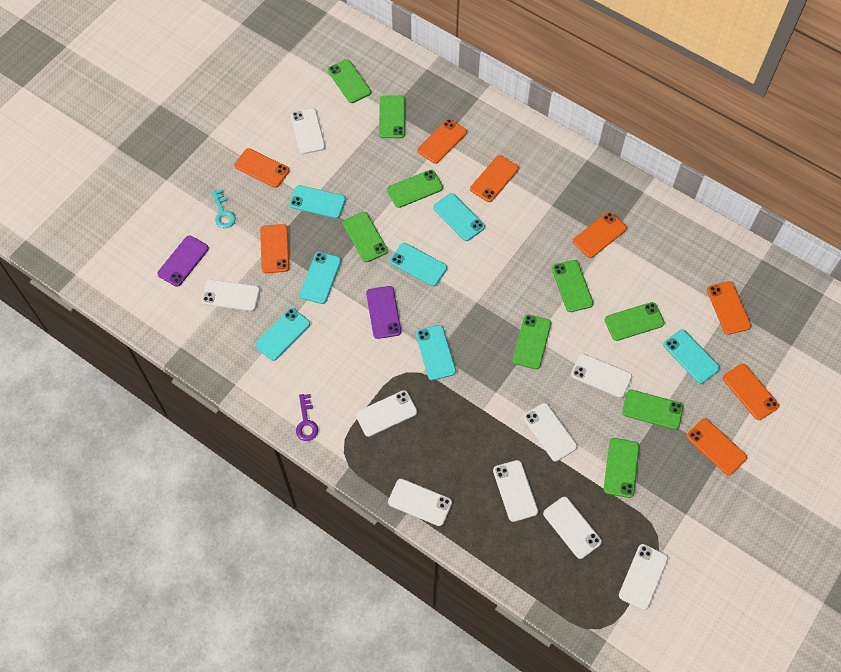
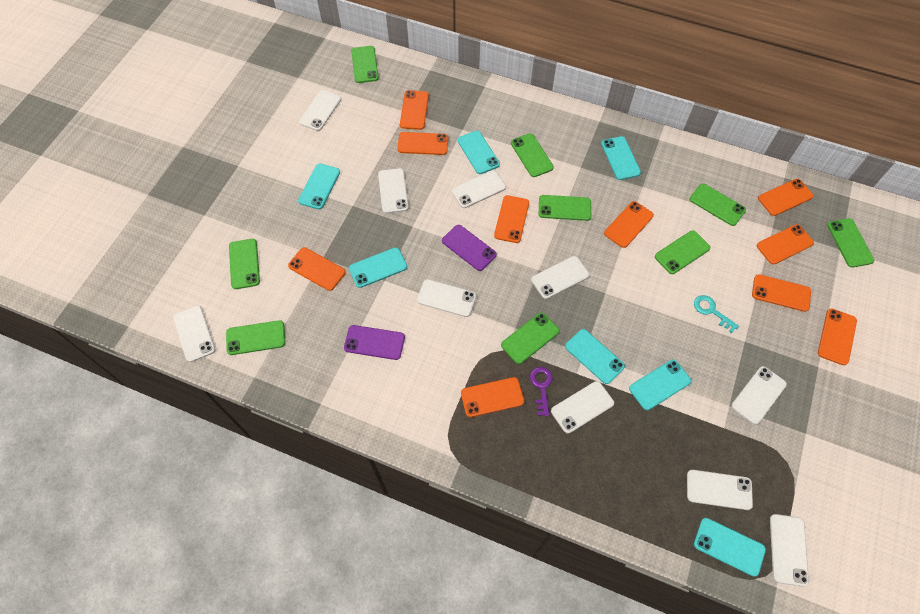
orange phone: [234,148,289,188] [260,224,289,273] [418,119,467,164] [470,155,519,202] [573,212,627,258] [686,418,747,475] [707,281,751,335] [723,364,779,420] = 8 -> [288,247,346,291] [397,132,448,155] [400,90,429,130] [461,377,524,417] [494,195,529,243] [604,201,654,248] [752,274,811,312] [757,224,814,265] [758,179,813,216] [818,308,857,365] = 10
white phone: [201,279,260,311] [291,108,325,154] [356,390,417,437] [388,479,452,526] [493,460,538,522] [523,403,577,461] [543,497,602,559] [571,353,632,398] [619,544,668,610] = 9 -> [173,305,216,362] [299,90,342,131] [378,168,409,213] [417,279,476,317] [452,170,506,208] [531,256,590,299] [551,381,614,434] [687,470,753,510] [731,366,787,425] [770,514,809,587] = 10

